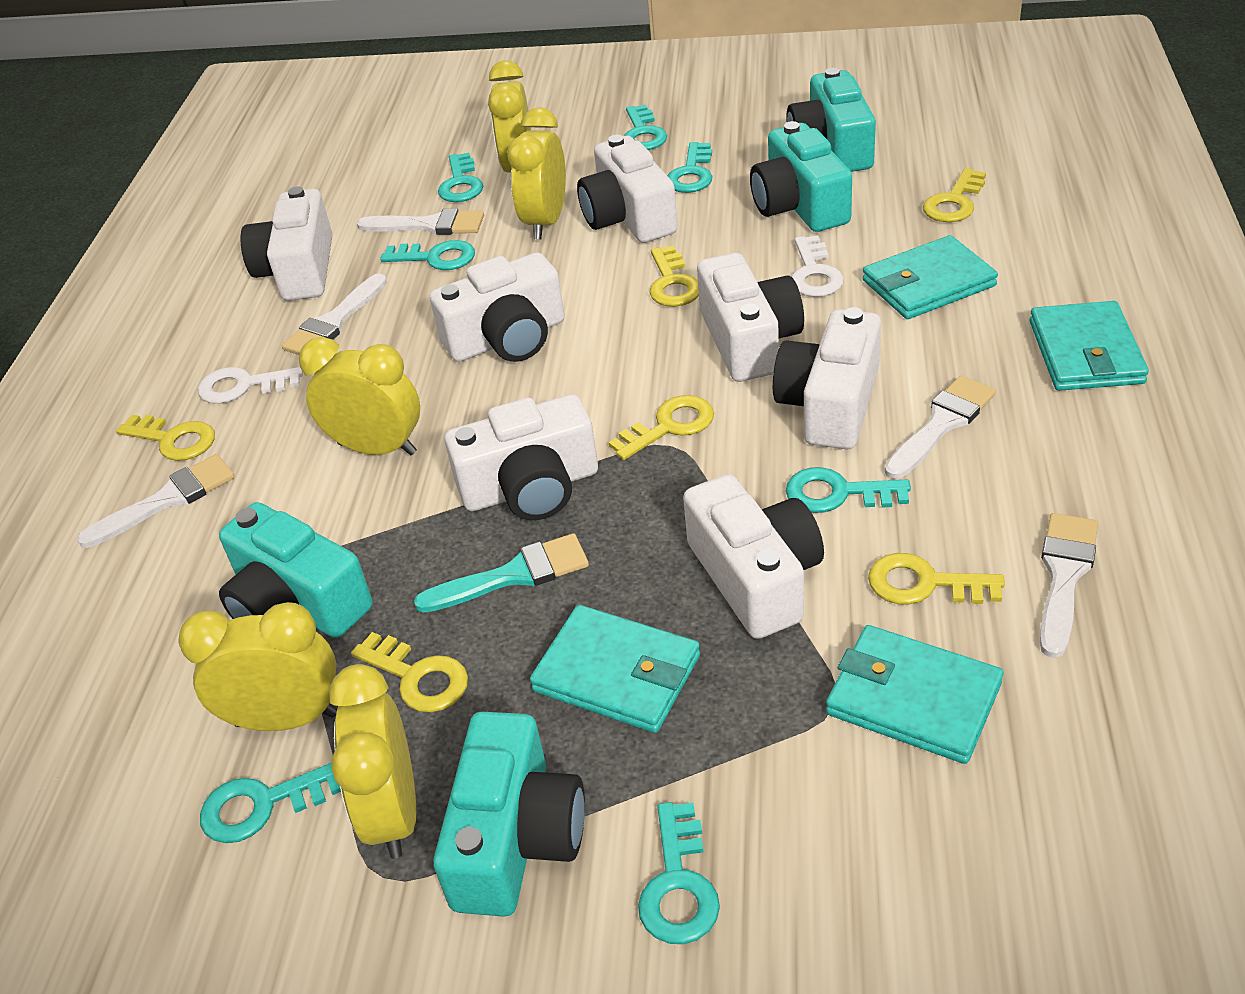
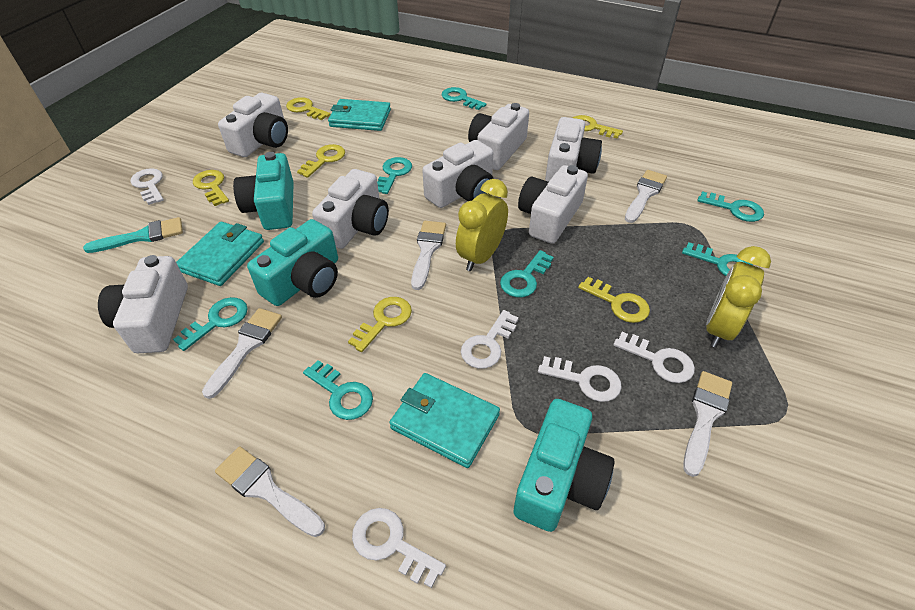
turquoise camera: [219,502,373,638] [433,712,585,917] [750,121,852,232] [786,68,876,172] = 4 -> [233,152,294,230] [247,219,338,306] [514,399,614,532] = 3
turquoise wallet: [530,605,700,733] [826,625,1003,764] [863,235,998,319] [1029,301,1149,391] = 4 -> [176,222,264,286] [328,99,391,131] [389,373,500,468] = 3
white key: [198,367,303,404] [792,235,844,297] = 2 -> [130,168,164,205] [352,508,446,588] [461,310,519,369] [538,356,622,402] [614,332,695,383] = 5
yellow clock: [178,602,337,731] [299,337,420,456] [329,664,416,859] [488,60,531,173] [507,107,566,239] = 5 -> [456,179,508,271] [706,246,771,348] = 2

